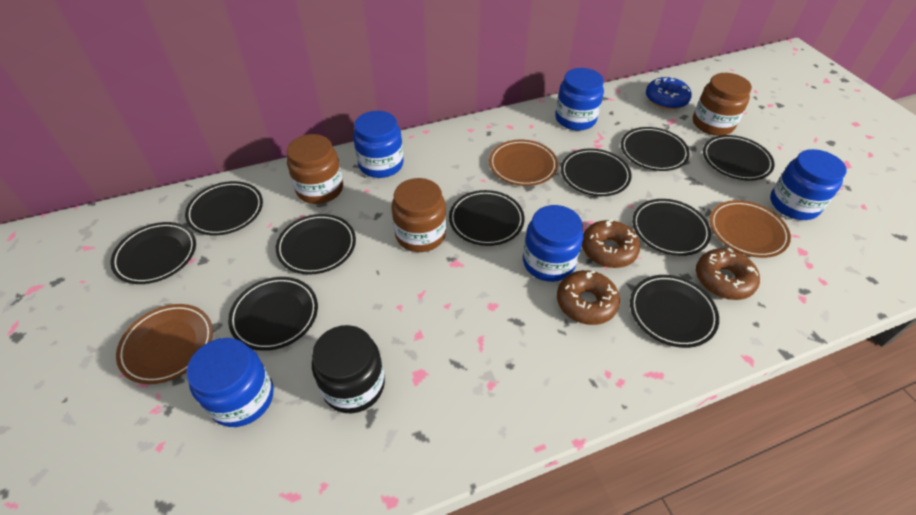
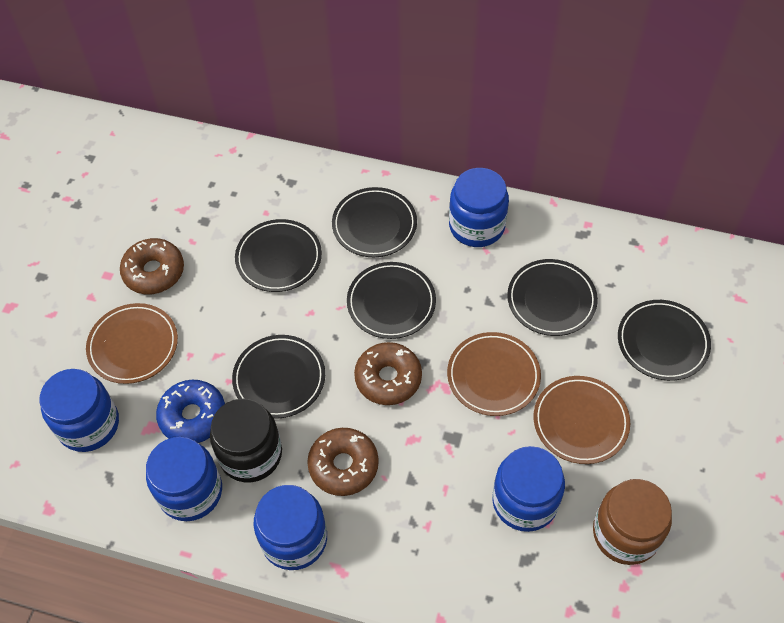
black plate: [110,222,196,284] [185,181,263,235] [228,277,318,351] [276,214,356,275] [449,190,525,246] [561,148,632,196] [621,127,690,171] [630,275,719,348] [632,199,711,256] [703,135,775,181] = 10 -> [232,335,325,419] [235,219,322,292] [332,187,417,257] [347,262,436,339] [507,259,598,336] [618,300,711,381] = 6
brown jar: [287,134,343,204] [392,178,446,252] [693,73,752,136] = 3 -> [593,479,672,565] = 1

